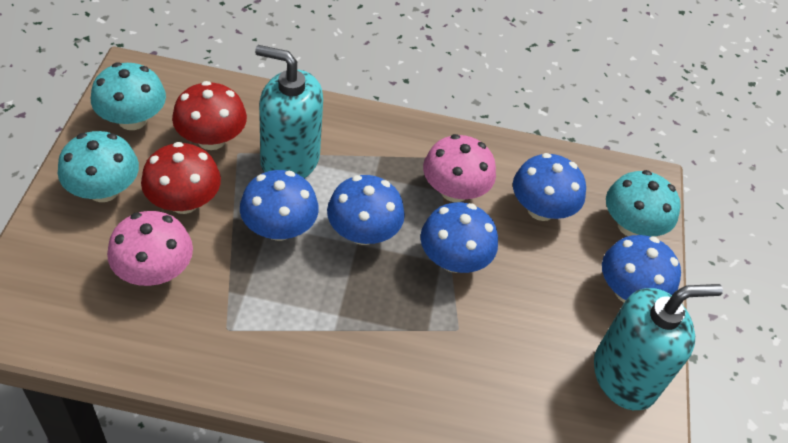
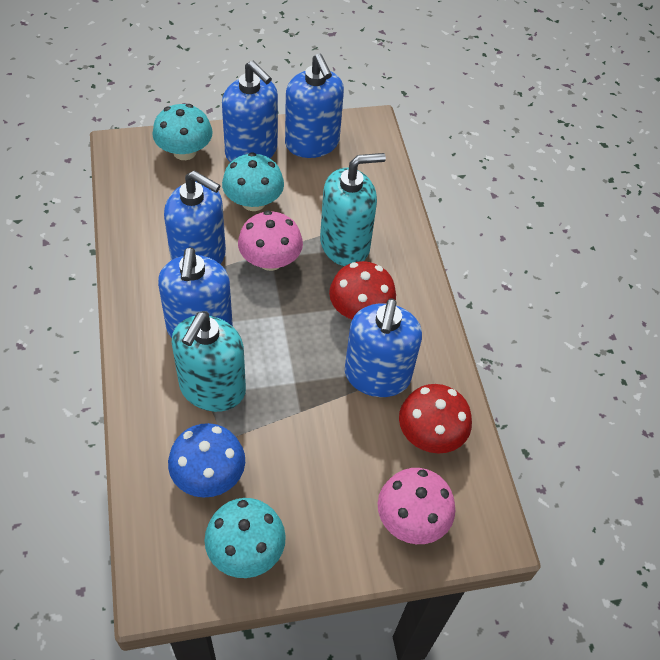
blue mushroom: [240,170,319,241] [327,175,405,245] [420,202,498,273] [513,153,586,221] [602,235,681,303] = 5 -> [168,423,245,498] = 1
blue soap dispenser: none = 0 -> [158,247,233,338] [164,170,226,265] [222,61,278,163] [285,53,344,158] [345,298,422,397] = 5

